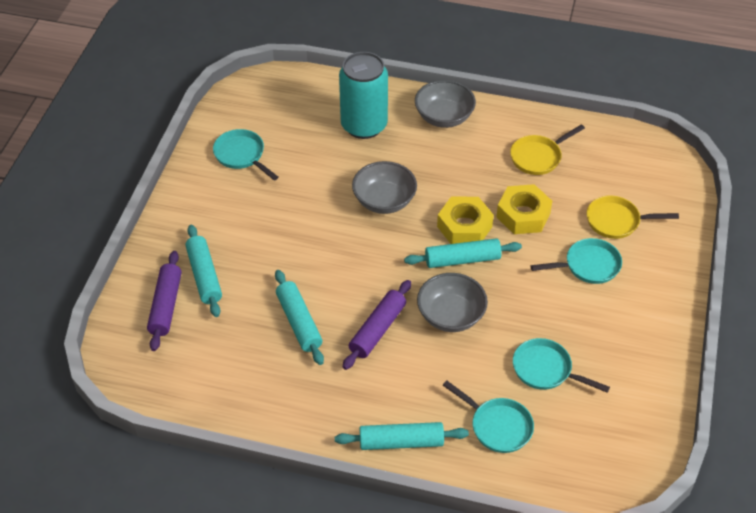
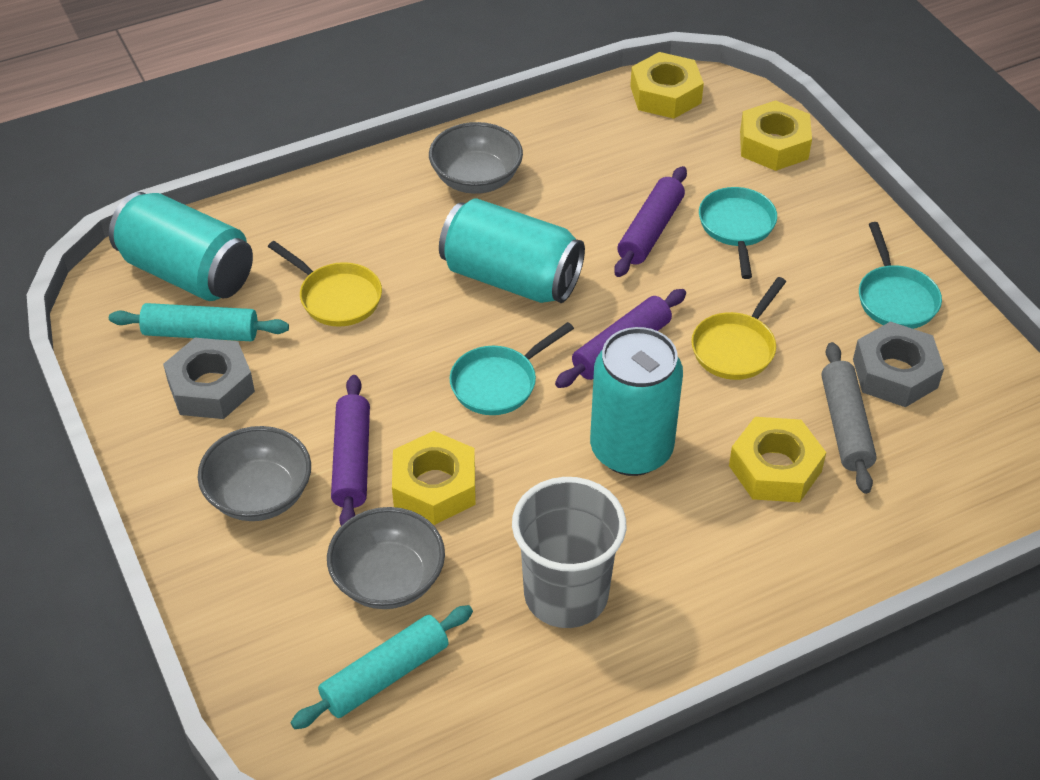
grey cup: none = 0 -> [512,477,626,628] = 1
grey nut: none = 0 -> [163,338,255,419] [853,321,944,407] = 2
grey rolling pin: none = 0 -> [821,342,877,494] = 1
purple rolling pin: [147,251,182,351] [343,280,411,370] = 2 -> [331,375,370,526] [555,289,686,388] [614,166,687,277] = 3
turquoise can: [339,52,388,139] = 1 -> [109,192,253,301] [439,198,585,303] [590,327,683,476] = 3
turquoise pan: [213,129,279,181] [443,381,534,453] [513,338,610,393] [530,238,622,284] = 4 -> [450,322,574,415] [699,187,777,279] [859,222,942,329] = 3
turquoise rolling pin: [185,225,222,317] [275,270,324,365] [335,422,469,450] [404,238,522,268] = 4 -> [109,303,289,341] [290,605,473,729] = 2
yellow nut: [437,197,494,244] [496,184,552,234] = 2 -> [392,431,476,525] [630,52,704,119] [729,417,826,502] [740,100,812,171] = 4

